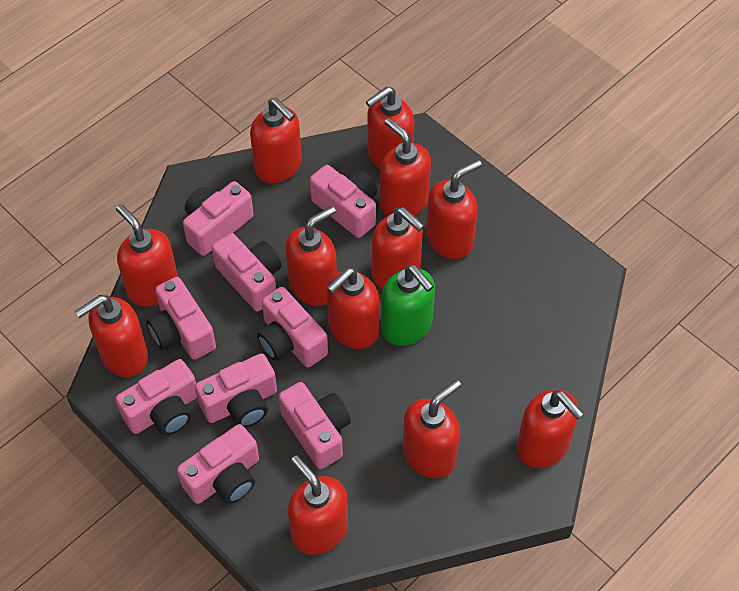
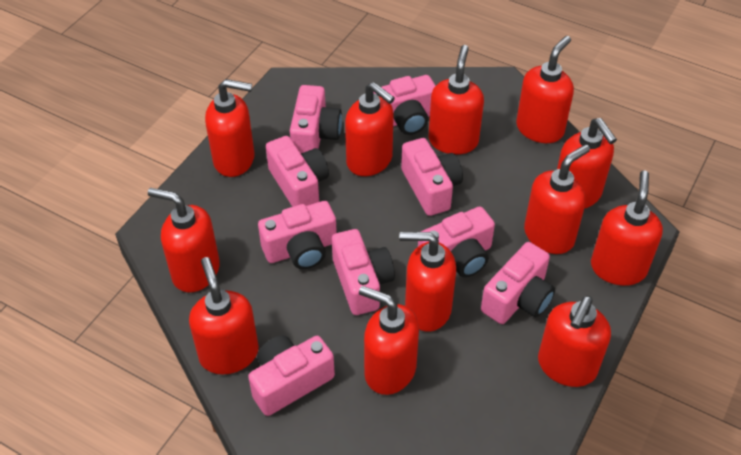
green soap dispenser: [381,265,435,346] = 1 -> none = 0

